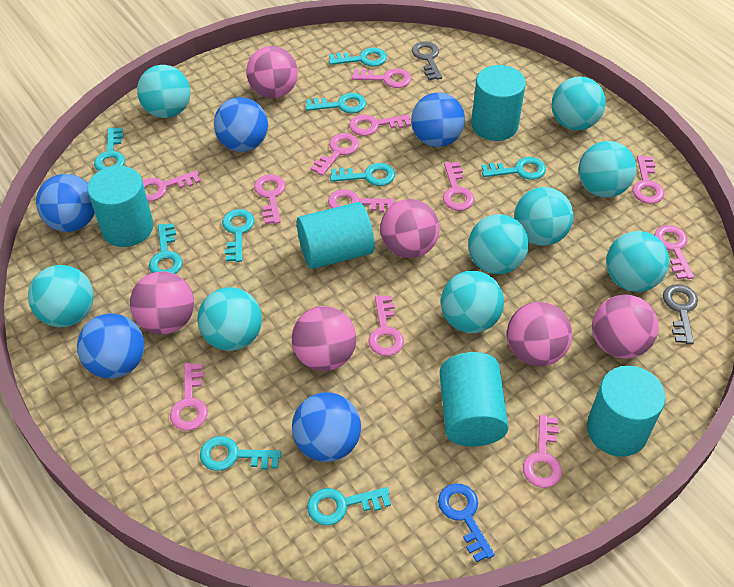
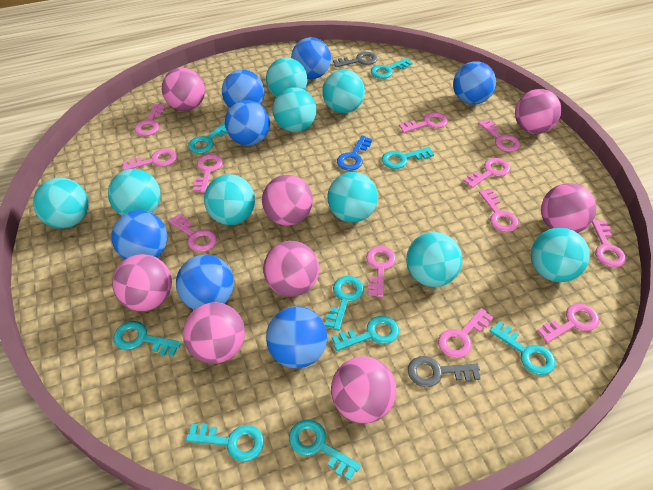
blue ball: [36,174,95,232] [77,313,144,379] [214,97,268,152] [292,392,361,462] [411,93,465,147] = 5 -> [111,210,167,260] [176,255,234,310] [222,70,265,108] [225,100,270,146] [266,306,327,368] [291,37,331,79] [453,61,496,105] = 7
pink ball: [130,272,194,334] [246,46,298,98] [292,306,356,371] [380,199,440,258] [507,302,572,366] [592,294,659,359] = 6 -> [112,254,172,311] [162,68,205,111] [183,302,245,364] [262,175,313,226] [263,241,319,297] [331,356,396,423] [515,89,562,134] [541,183,596,233] = 8
turquoise cylinder: [87,166,153,247] [297,202,374,269] [440,352,509,447] [471,65,526,141] [587,366,666,457] = 5 -> none = 0

